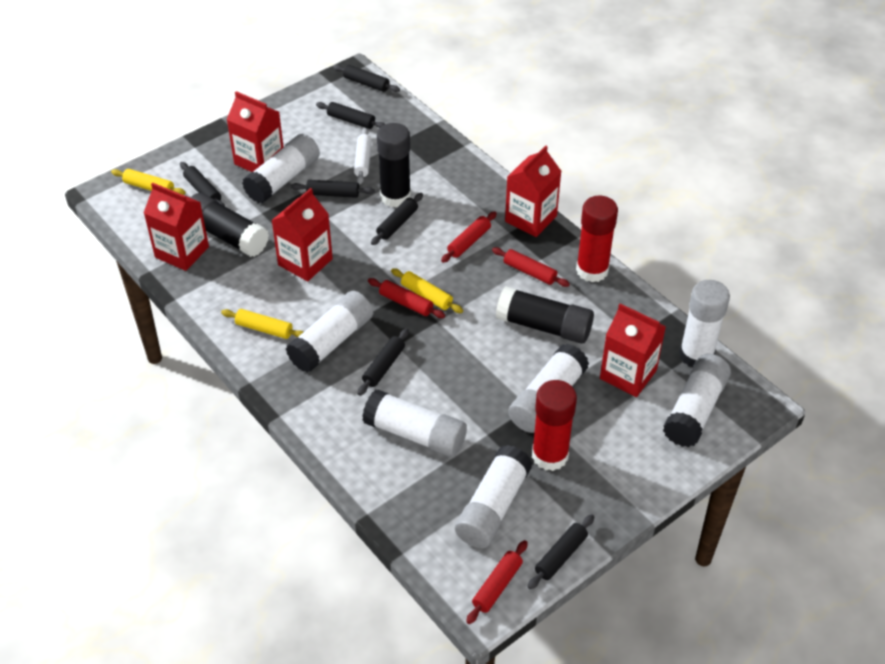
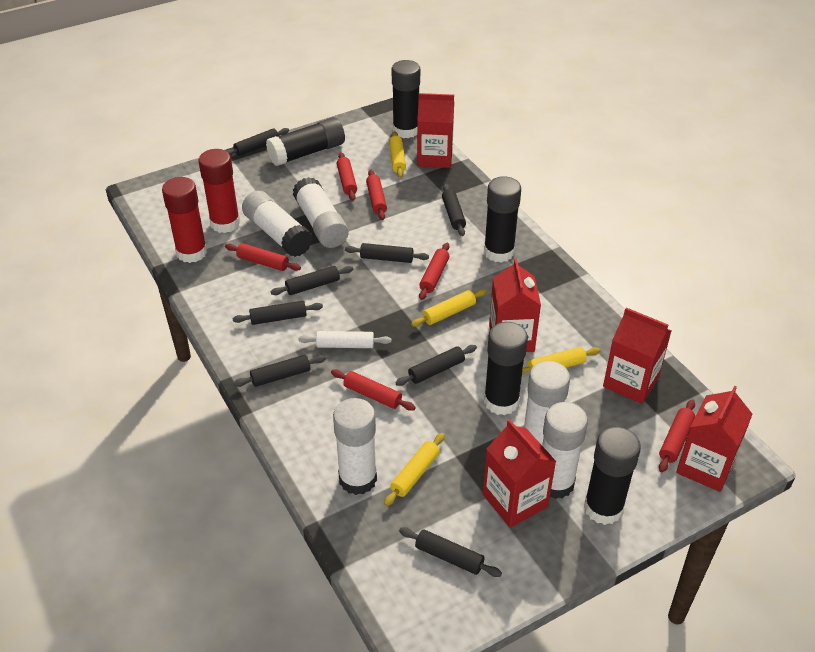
black glue stick: [190,193,269,257] [377,123,411,208] [496,286,594,344] = 3 -> [266,117,345,166] [392,60,420,138] [484,176,521,263] [484,322,528,415] [584,427,641,525] = 5
black rolling pin: [180,162,225,206] [291,180,375,198] [316,102,385,129] [333,65,400,92] [358,328,409,396] [371,193,423,245] [528,514,594,590] = 7 -> [226,128,289,156] [232,301,323,325] [233,355,326,387] [271,266,353,295] [345,243,429,263] [395,345,477,386] [399,527,502,577] [442,184,466,236] = 8
red rolling pin: [368,278,445,318] [441,212,497,263] [466,540,528,624] [492,247,570,287] = 4 -> [225,243,301,271] [331,369,416,411] [336,152,357,201] [366,170,387,220] [419,243,449,300] [659,399,695,472] = 6
white glue stick: [242,134,320,203] [286,291,373,373] [362,389,467,457] [455,445,533,548] [508,344,589,433] [663,354,731,447] [679,280,730,367] = 7 -> [242,191,313,257] [293,177,349,248] [333,398,377,495] [524,361,570,445] [542,402,588,499] = 5
yellow rolling pin: [111,169,185,195] [221,309,303,339] [391,268,463,313] = 3 -> [384,433,445,506] [389,131,406,178] [411,289,487,327] [522,347,600,375] = 4

